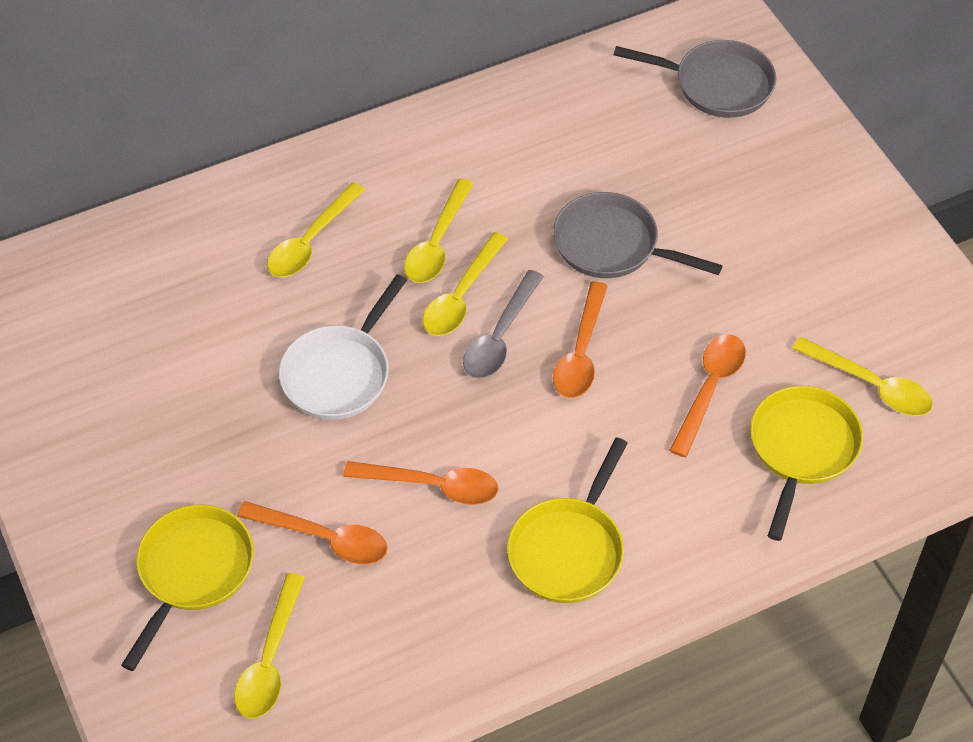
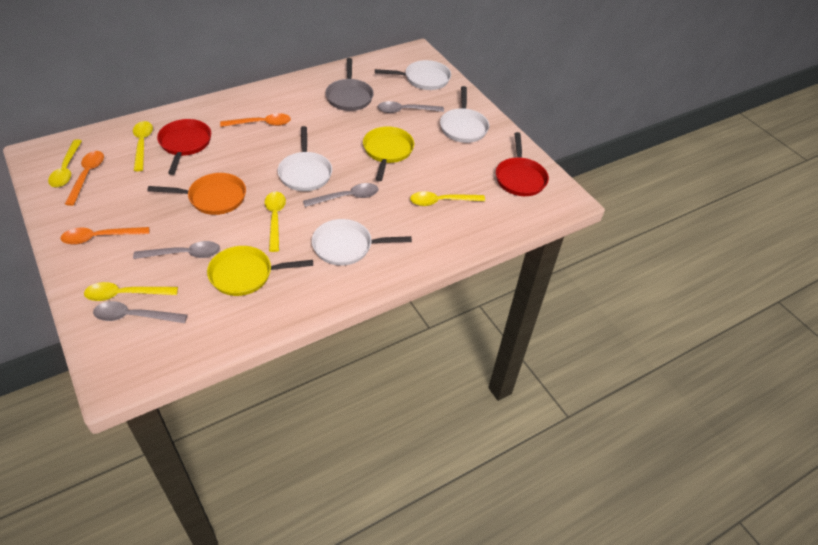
grey pan: [553,192,723,278] [614,40,776,118] = 2 -> [325,58,374,111] = 1
grey spoon: [463,270,544,379] = 1 -> [93,301,187,323] [133,241,220,259] [303,183,378,207] [378,101,444,113] = 4
orange pan: none = 0 -> [148,173,246,215] = 1
orange spoon: [237,501,388,564] [343,461,498,505] [553,282,608,398] [669,334,746,457] = 4 -> [60,227,149,245] [65,151,104,206] [220,113,291,127] = 3
red pan: none = 0 -> [157,119,211,175] [496,132,549,196] = 2
white pan: [279,274,407,420] = 1 -> [278,126,332,191] [312,219,412,266] [375,60,451,90] [440,86,489,143] = 4
yellow pan: [121,504,254,671] [507,437,628,603] [750,386,863,541] = 3 -> [207,246,313,296] [363,126,414,181] = 2

